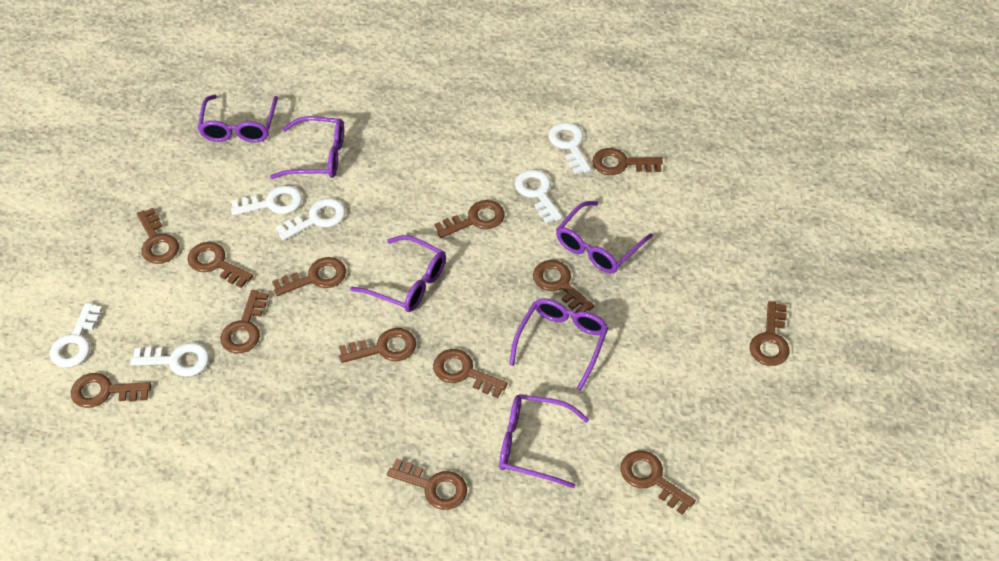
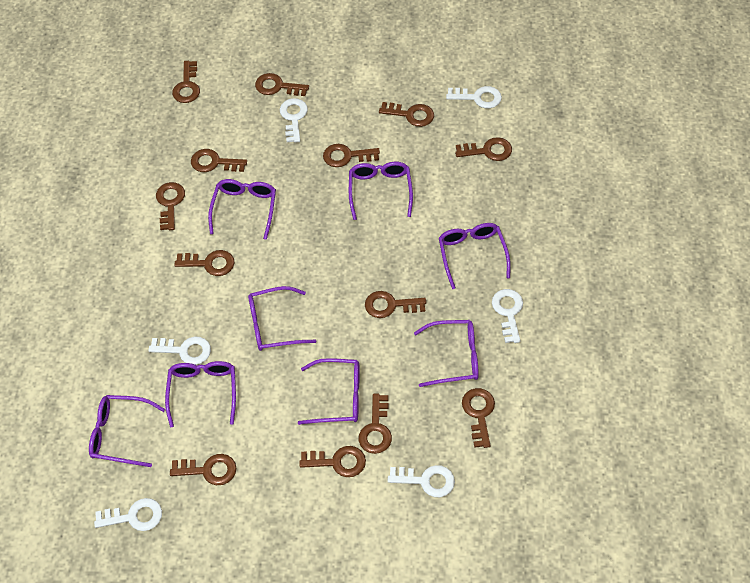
purple glasses: [198,95,278,143] [270,116,344,179] [350,235,446,312] [499,394,589,488] [509,298,609,390] [556,201,653,273] = 6 -> [89,395,165,467] [165,361,236,427] [208,179,276,240] [248,286,316,351] [298,358,360,425] [349,162,413,220] [414,320,479,387] [439,223,511,289] = 8

